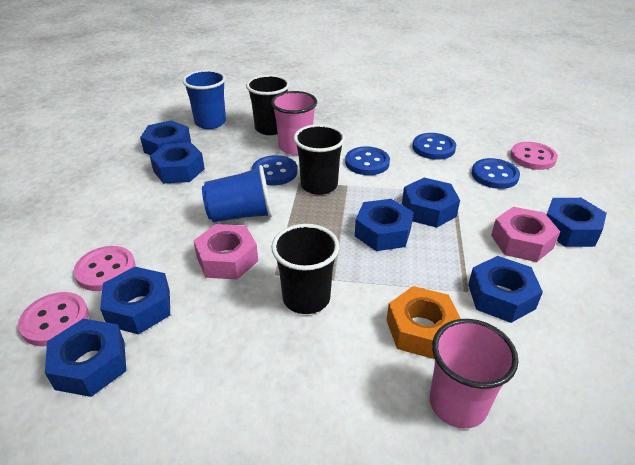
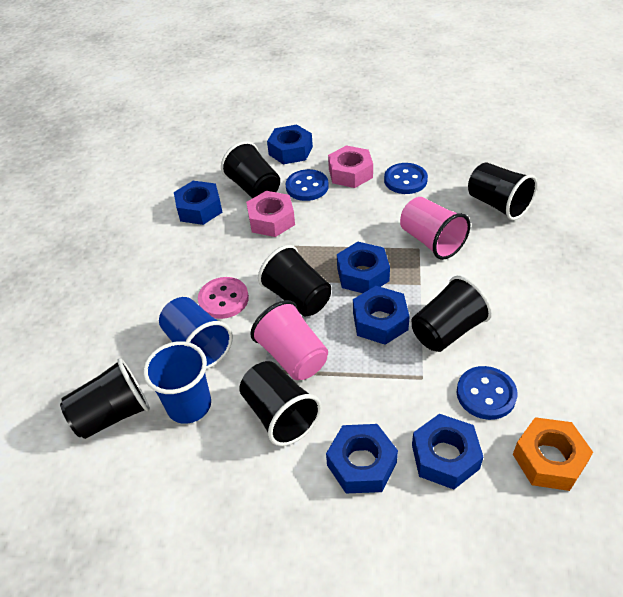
black cup: [246,75,290,135] [271,224,339,314] [294,124,345,195] = 3 -> [60,358,150,439] [221,141,280,198] [240,361,322,446] [258,245,331,316] [412,276,492,352] [468,162,538,220] = 6
blue button: [252,155,297,185] [345,146,390,175] [413,133,456,160] [472,158,520,189] = 4 -> [286,169,329,201] [384,163,428,194] [457,366,518,420] = 3
blue nut: [45,319,126,397] [100,267,170,334] [140,120,191,155] [150,143,205,184] [355,199,414,251] [402,178,460,228] [468,256,543,323] [547,198,607,247] = 8 -> [174,181,223,225] [267,125,313,164] [326,424,398,493] [337,242,390,293] [353,286,410,345] [412,414,483,490] = 6
pink button: [18,292,89,346] [74,246,135,291] [510,142,558,170] = 3 -> [198,277,249,319] = 1

